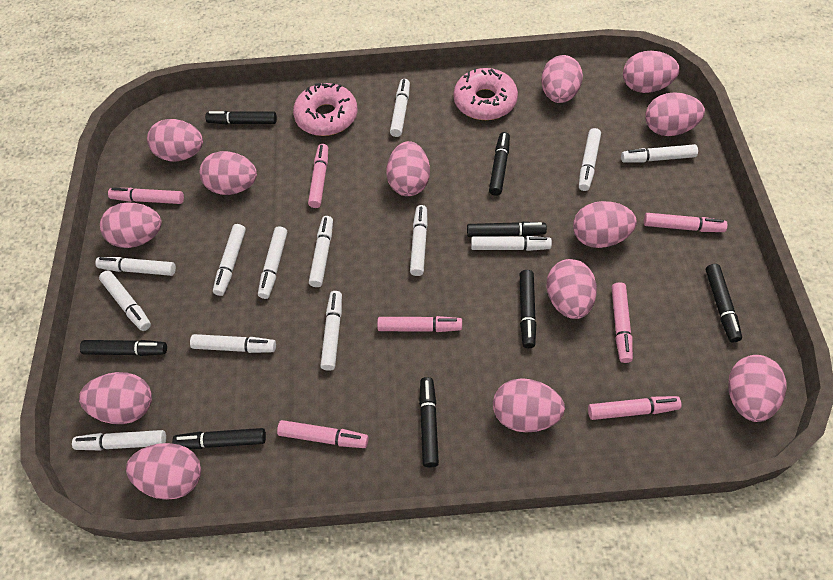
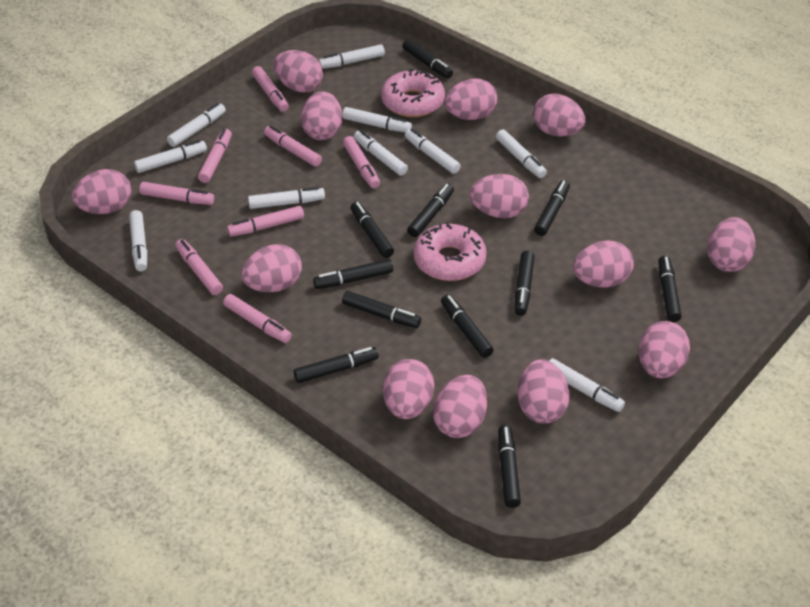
black marker: [80,340,167,356] [172,428,266,449] [205,111,277,124] [419,377,439,467] [467,222,547,237] [489,132,510,196] [520,270,536,348] [706,264,742,342] = 8 -> [294,347,379,383] [313,259,393,289] [342,291,421,328] [351,202,394,258] [403,39,453,79] [407,184,454,237] [441,295,494,358] [498,425,521,508] [514,250,535,316] [534,180,570,236] [658,256,682,322] = 11
pink marker: [108,188,184,204] [277,420,369,448] [308,144,328,208] [377,316,462,332] [588,396,682,420] [612,282,633,363] [644,213,728,232] = 7 -> [139,182,214,205] [175,239,223,295] [198,129,232,183] [223,294,292,343] [227,206,304,237] [252,66,289,112] [264,125,322,167] [343,136,380,188] = 8
white marker: [72,430,166,450] [95,257,176,276] [99,270,151,331] [190,334,276,353] [213,224,246,296] [258,226,287,299] [309,216,333,287] [320,291,342,371] [390,79,410,137] [410,205,428,276] [471,236,552,251] [579,128,601,191] [621,144,698,163] = 13 -> [129,210,147,271] [134,140,207,173] [167,103,226,147] [248,187,325,209] [319,44,385,69] [342,107,412,132] [354,130,408,176] [405,129,461,174] [496,129,547,178] [549,358,625,412] = 10

